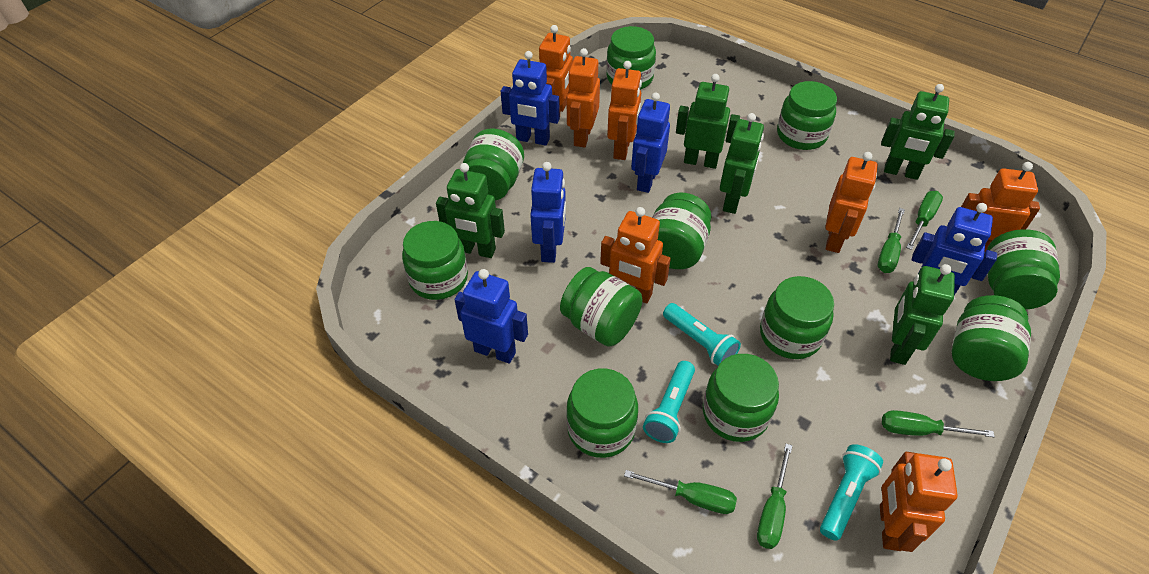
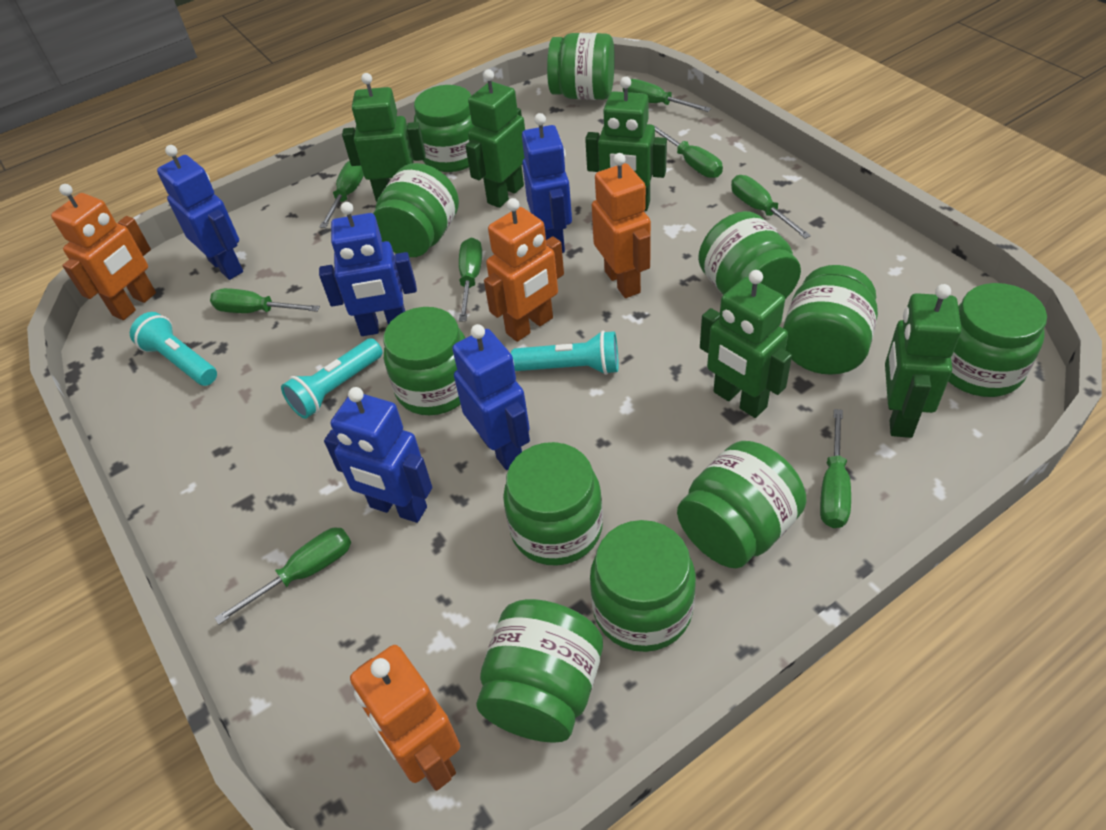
green screwdriver: [624,470,737,514] [757,444,792,549] [878,208,905,273] [882,410,995,437] [906,191,943,250] = 5 -> [210,288,320,313] [215,528,351,625] [320,161,364,228] [459,238,482,322] [623,79,711,112] [654,125,723,178] [731,175,811,239] [820,409,851,528] = 8
orange robot: [539,25,573,112] [567,48,600,148] [600,207,671,303] [607,61,642,160] [825,152,878,253] [880,452,958,552] [961,162,1040,253] = 7 -> [51,184,156,320] [350,645,460,791] [484,198,564,342] [592,153,651,298] = 4

